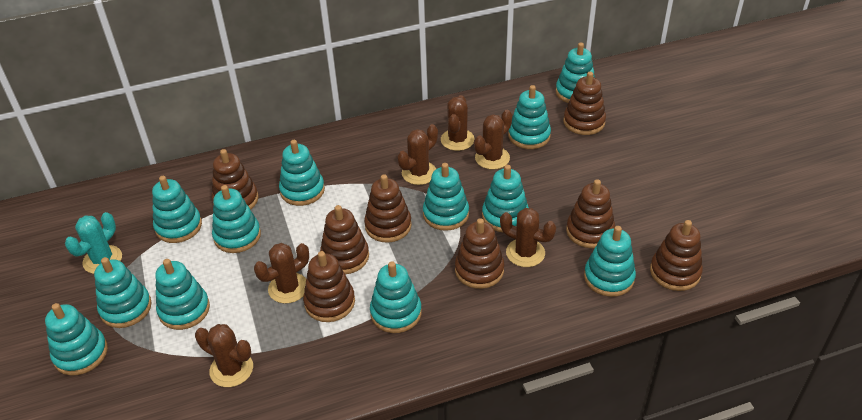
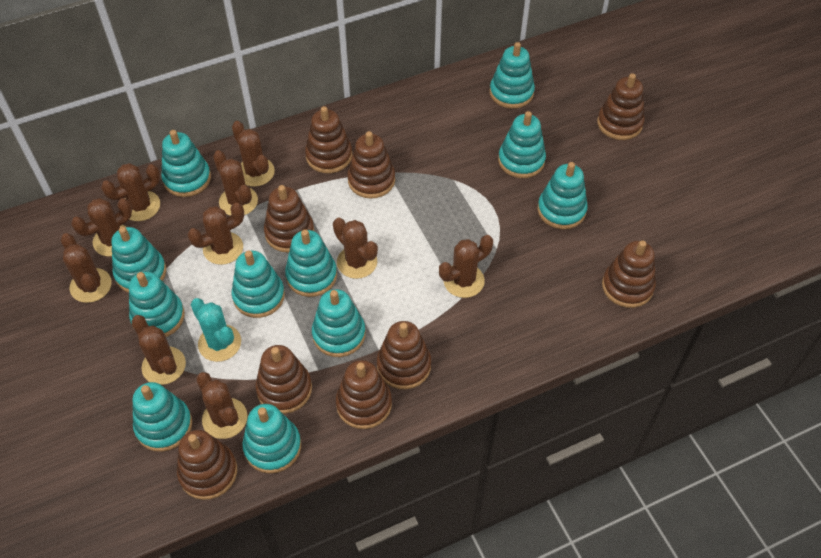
brown cactus: [195,324,253,387] [254,243,309,304] [398,124,438,185] [441,95,475,151] [474,110,512,170] [500,208,556,267] = 6 -> [61,233,112,303] [71,198,132,257] [101,163,160,221] [131,315,186,385] [188,202,244,265] [196,372,248,439] [213,150,258,216] [232,121,275,187] [333,218,378,279] [439,235,493,298] = 10
brown stacking toy: [212,149,258,210] [303,251,355,322] [320,205,369,274] [364,174,412,243] [455,218,504,289] [563,72,606,135] [566,179,615,248] [650,220,703,291] = 8 -> [177,430,237,500] [255,345,312,414] [264,185,314,253] [305,106,352,173] [336,360,392,429] [347,131,395,198] [377,321,431,389] [597,73,645,140] [602,240,656,308] = 9
turquoise stacking toy: [45,303,108,376] [94,257,152,328] [152,176,202,243] [155,259,210,330] [212,185,261,253] [279,140,325,206] [370,261,422,333] [423,163,469,231] [482,165,529,232] [508,85,551,149] [556,43,595,103] [584,226,636,297] = 12 -> [111,227,166,293] [129,272,184,337] [132,382,192,452] [161,130,211,197] [232,251,285,318] [242,404,301,473] [285,229,337,297] [312,289,366,357] [490,42,535,109] [498,111,546,178] [537,162,588,229] = 11

